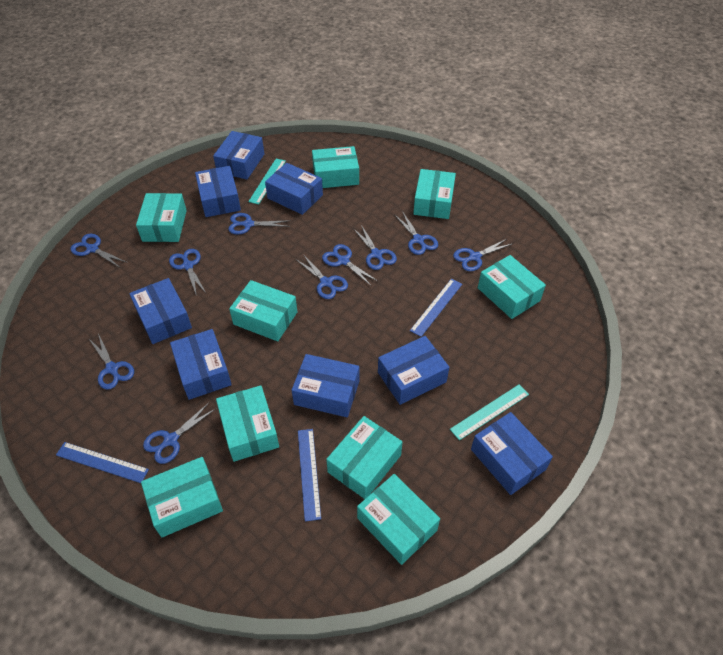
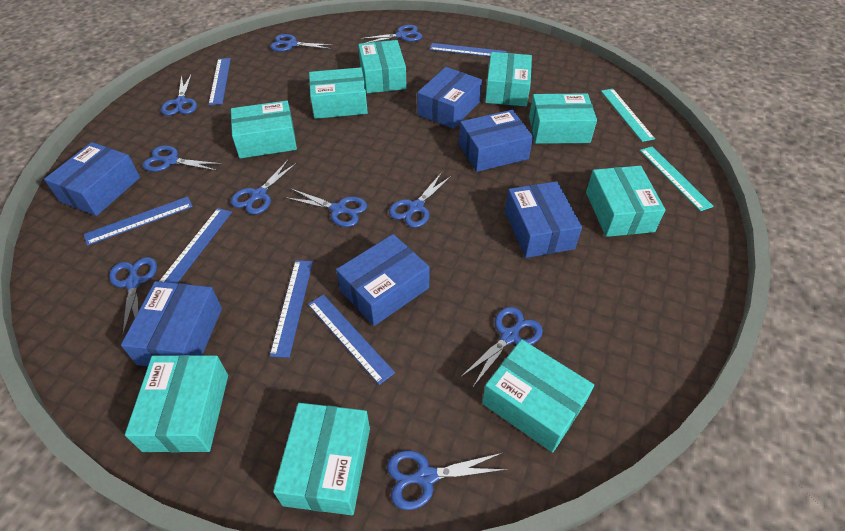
blue box: [129,278,192,344] [170,329,232,400] [195,166,241,217] [213,131,264,179] [265,163,323,215] [292,354,360,417] [378,336,449,405] [471,412,553,495] = 8 -> [44,142,140,216] [121,281,222,366] [336,234,430,326] [417,67,482,129] [459,110,533,172] [505,181,582,258] = 6
blue ruler: [56,442,149,483] [298,429,321,521] [410,279,462,337] = 3 -> [84,197,193,246] [159,208,232,283] [208,58,231,105] [270,260,313,358] [308,294,395,385] [430,43,507,57] = 6

